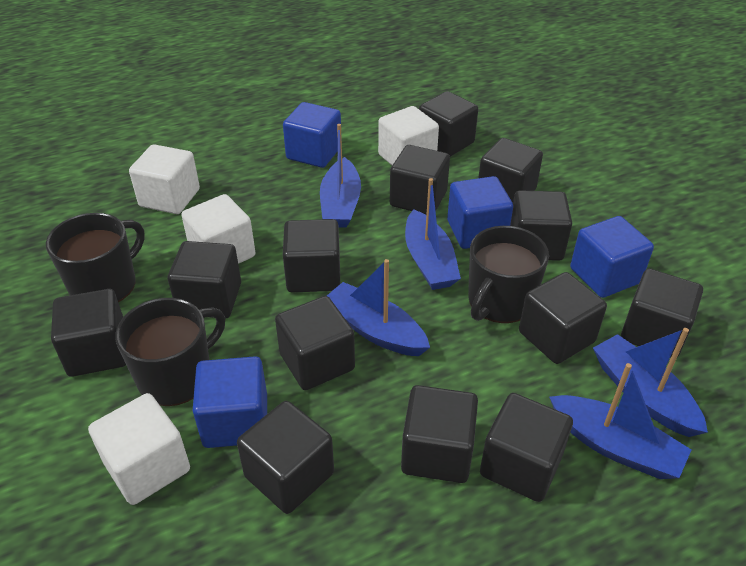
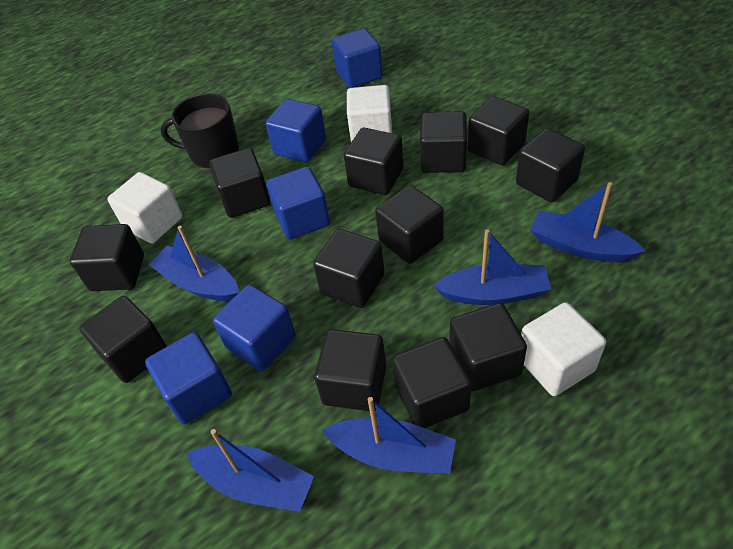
black cube: [51,289,126,377] [168,241,241,318] [237,401,334,514] [275,296,355,390] [283,219,340,292] [390,145,450,215] [401,385,478,483] [419,91,478,157] [478,138,543,203] [480,393,573,502] [510,190,572,261] [519,272,607,364] [621,269,703,358] = 13 -> [70,224,144,291] [80,296,167,383] [209,148,270,218] [313,229,384,308] [314,329,386,411] [344,128,403,195] [375,185,444,264] [392,337,471,428] [420,111,467,173] [450,303,527,391] [468,96,529,165] [516,128,585,202] = 12
black mug: [46,213,145,302] [115,298,225,406] [468,226,549,323] = 3 -> [160,94,239,168] = 1
blue cube: [193,356,267,448] [283,102,342,168] [447,176,513,249] [570,216,654,298] = 4 -> [145,332,232,424] [213,285,296,371] [265,99,326,163] [266,166,330,239] [332,29,382,88] = 5
white cube: [88,393,190,505] [129,144,200,214] [181,194,256,264] [378,106,439,165] = 4 -> [107,172,182,244] [347,85,392,142] [521,302,606,396] = 3

